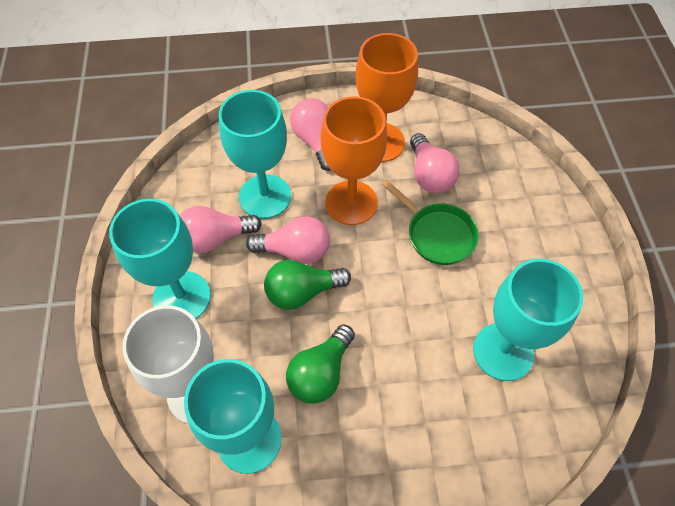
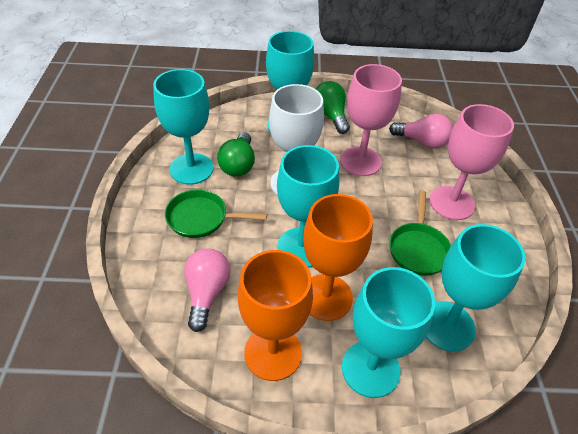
green pan: [381,179,479,265] = 1 -> [165,189,267,238] [389,190,451,276] = 2
pink goblet: none = 0 -> [340,64,402,176] [429,104,514,220] = 2
pink light bulb: [180,206,262,253] [246,216,330,264] [290,98,331,171] [410,133,459,193] = 4 -> [184,248,230,332] [389,114,453,149] = 2
turquoise goblet: [109,199,211,319] [184,359,282,474] [219,90,291,219] [473,259,583,381] = 4 -> [153,69,214,185] [266,31,314,133] [277,145,339,268] [342,267,435,398] [426,224,526,352] = 5

